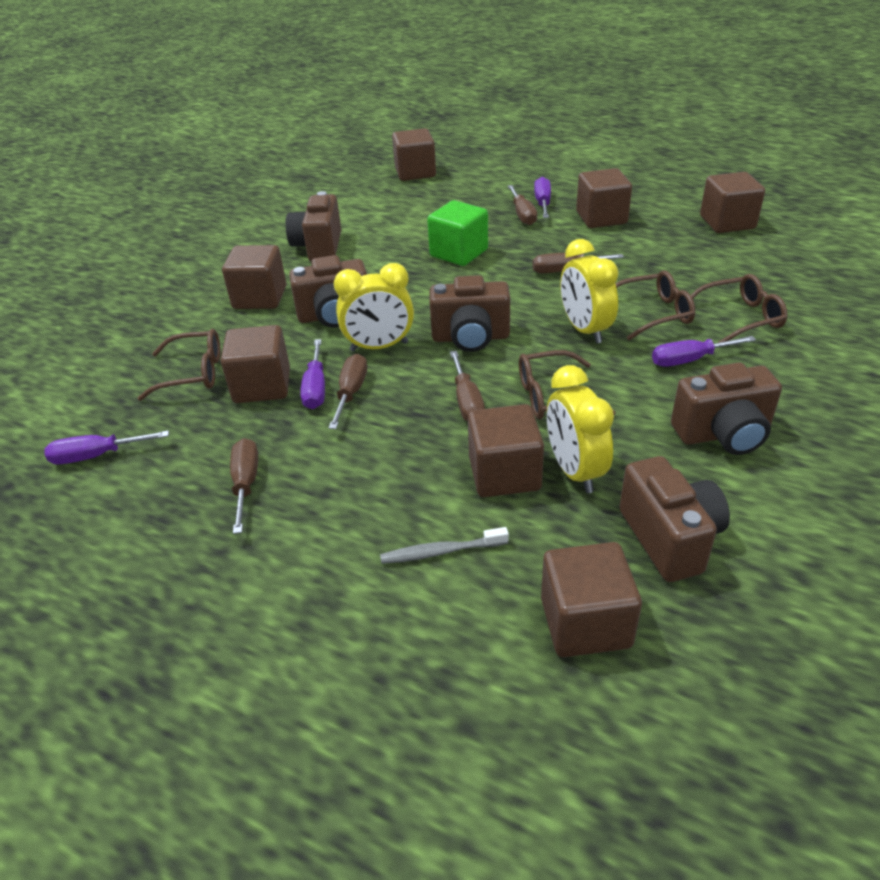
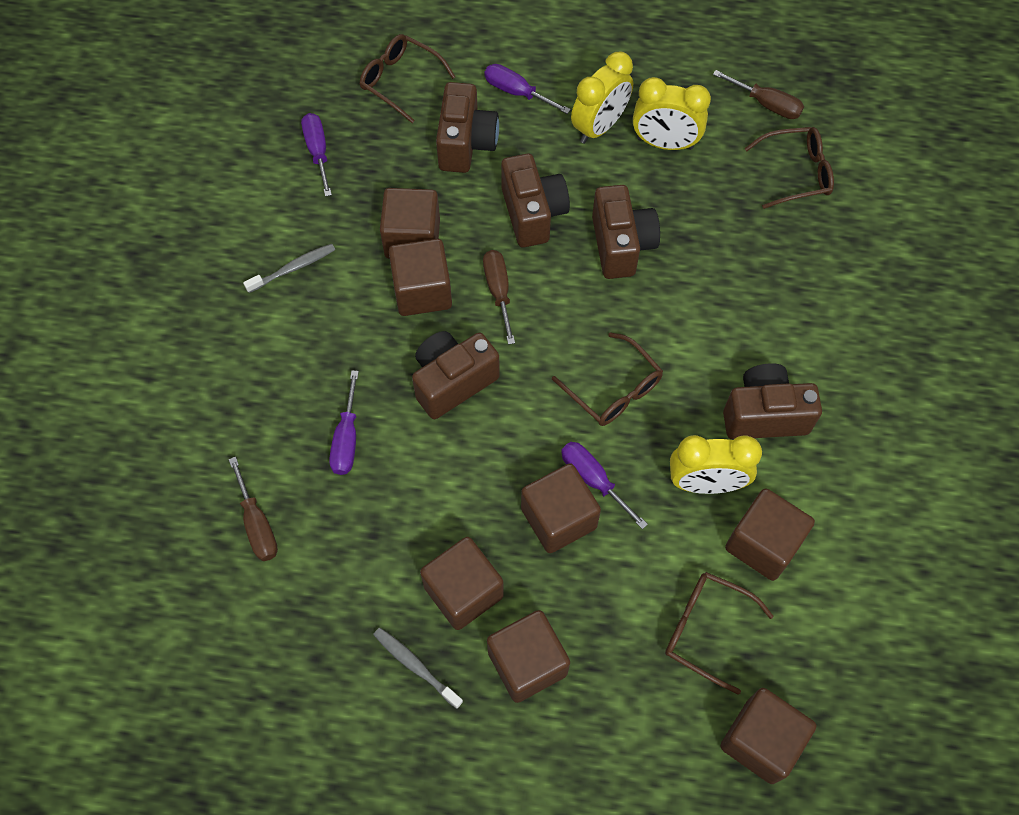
brown screwdriver: [230,438,258,534] [329,354,367,429] [450,351,485,422] [508,185,537,225] [532,253,624,273] = 5 -> [229,457,278,561] [483,250,515,345] [713,70,804,119] = 3
green cube: [427,200,488,266] = 1 -> none = 0
grey toothbrush: [380,527,509,564] = 1 -> [243,244,335,293] [373,628,463,709] = 2

